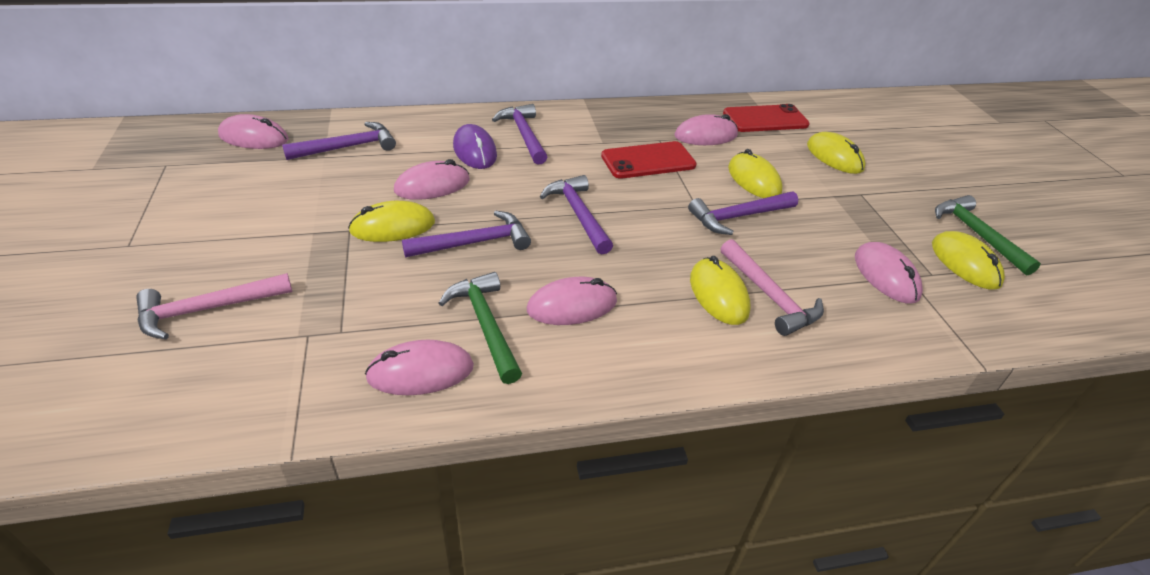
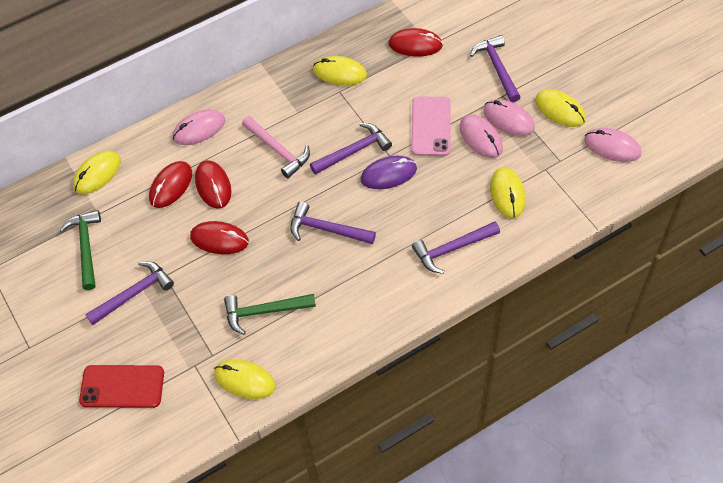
pink hammer: [136,273,292,339] [721,239,824,336] = 2 -> [242,116,310,178] = 1
pink mouse: [218,114,289,149] [365,340,474,395] [394,159,470,200] [527,277,617,325] [675,114,738,145] [855,242,923,303] = 6 -> [172,110,225,145] [460,114,503,158] [483,99,535,136] [584,128,641,162] = 4
pink phone: none = 0 -> [411,97,451,156] = 1
red mouse: none = 0 -> [149,161,192,208] [190,221,249,254] [195,160,231,209] [388,28,443,57] = 4
red phone: [601,141,697,179] [723,104,810,132] = 2 -> [79,365,164,408] = 1

